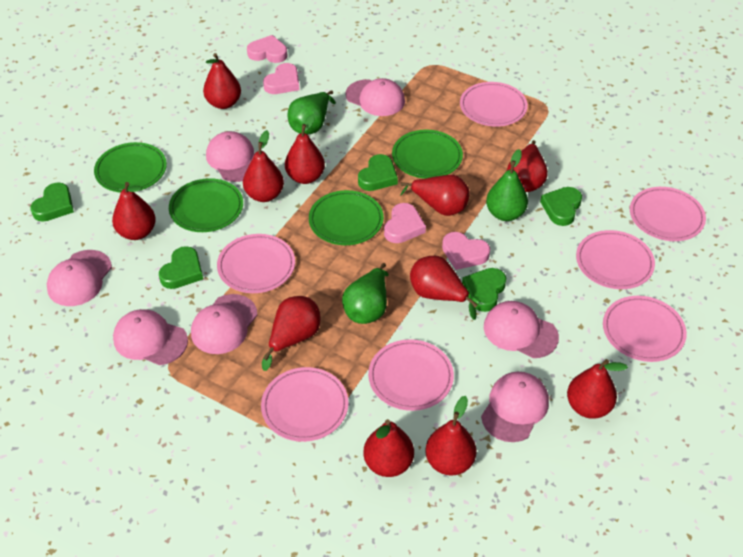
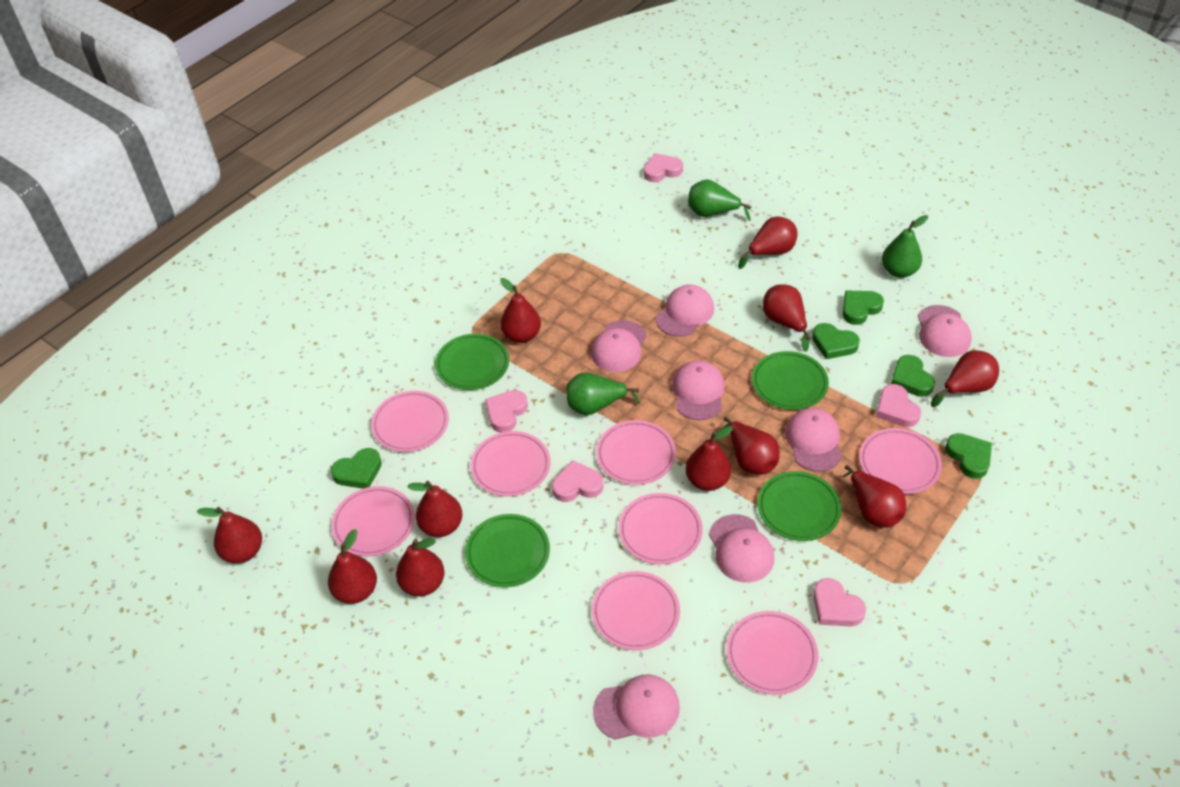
pink heart: [247,35,287,63] [263,63,299,94] [384,203,426,243] [442,232,490,270] = 4 -> [485,390,528,433] [552,460,603,502] [644,153,683,182] [813,578,866,626] [876,384,921,427] = 5
pink plate: [217,234,295,293] [261,367,349,442] [368,339,454,411] [460,82,528,127] [576,230,655,289] [603,296,687,362] [630,187,706,241] = 7 -> [331,486,415,557] [371,391,449,452] [470,431,551,496] [592,571,680,650] [596,420,676,485] [618,493,703,565] [726,611,818,695] [859,428,942,494] = 8

